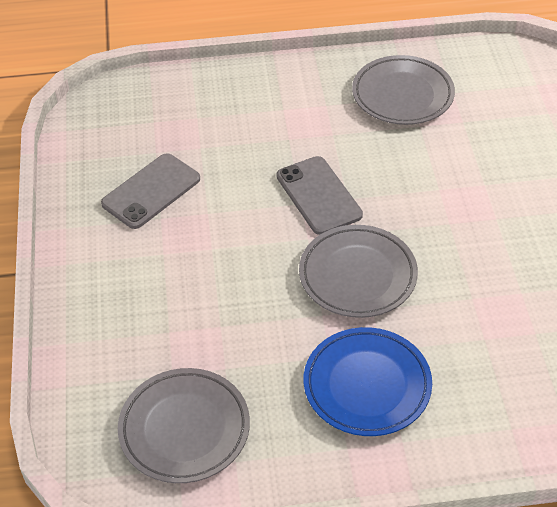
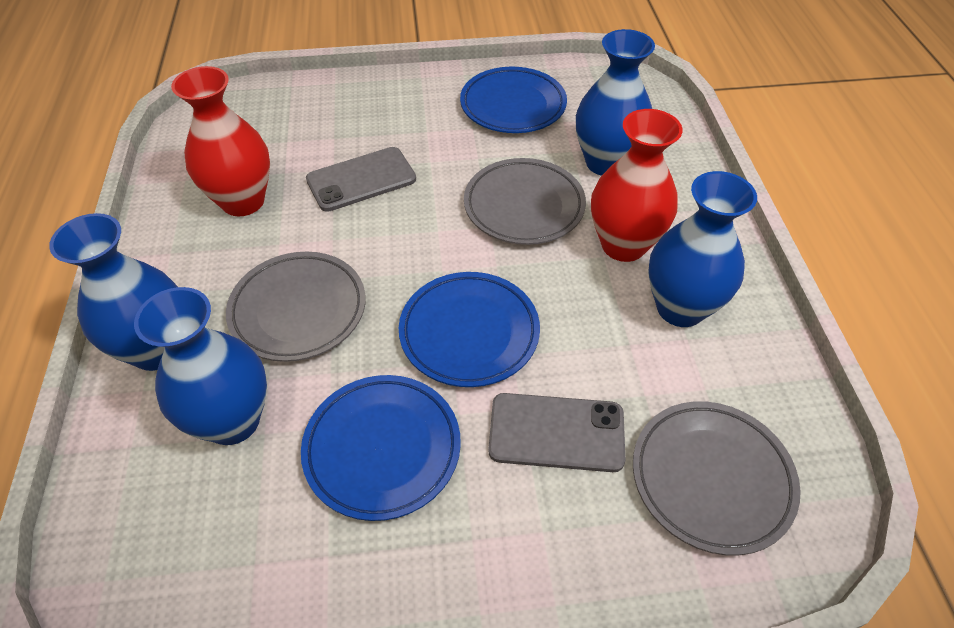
blue plate: [304,327,432,436] = 1 -> [301,375,461,521] [399,272,540,387] [460,67,567,133] = 3
blue vase: none = 0 -> [49,213,178,371] [134,287,267,445] [576,29,655,176] [648,171,757,327] = 4
red vase: none = 0 -> [171,66,270,216] [591,109,683,262] = 2

